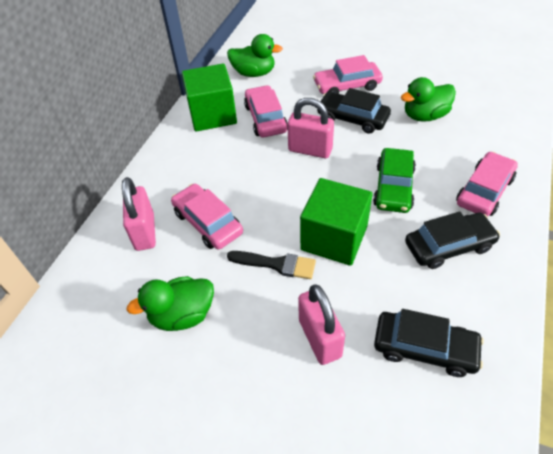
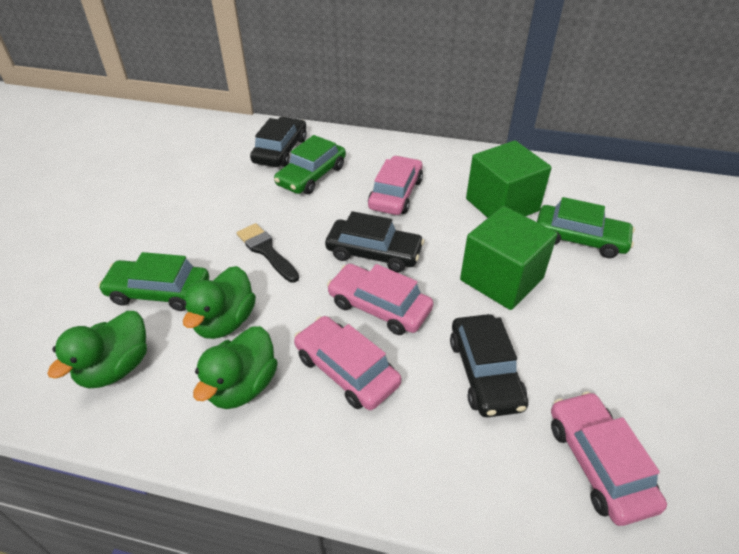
green car: [373,148,416,213] = 1 -> [98,252,209,311] [274,135,346,194] [537,197,635,258] = 3
pink padlock: [122,177,156,251] [287,98,334,158] [298,285,345,365] = 3 -> none = 0

